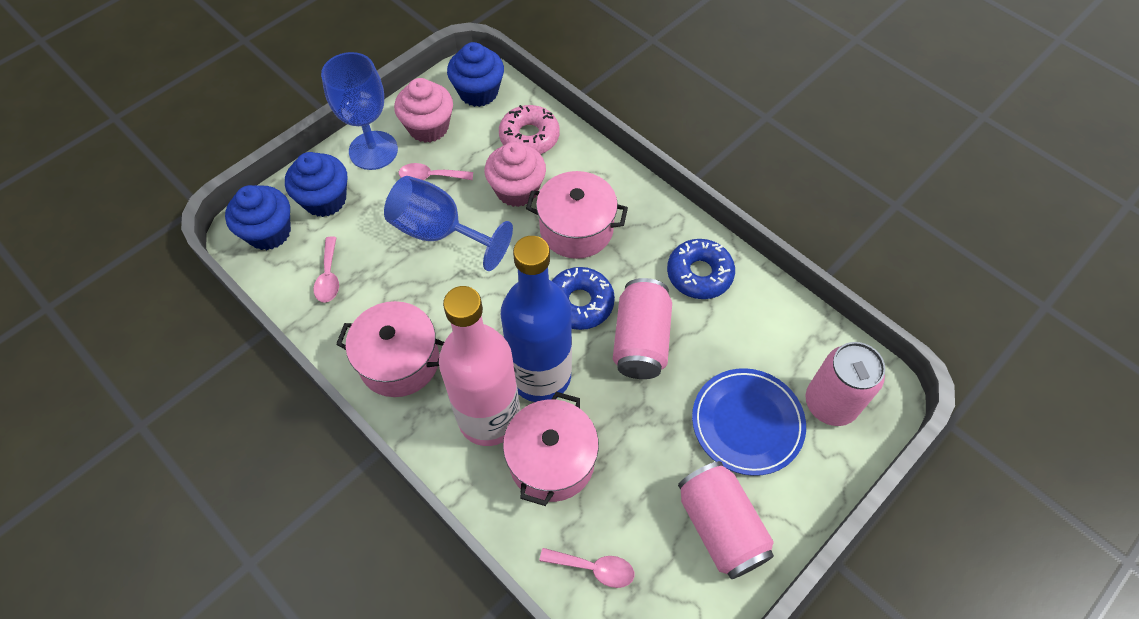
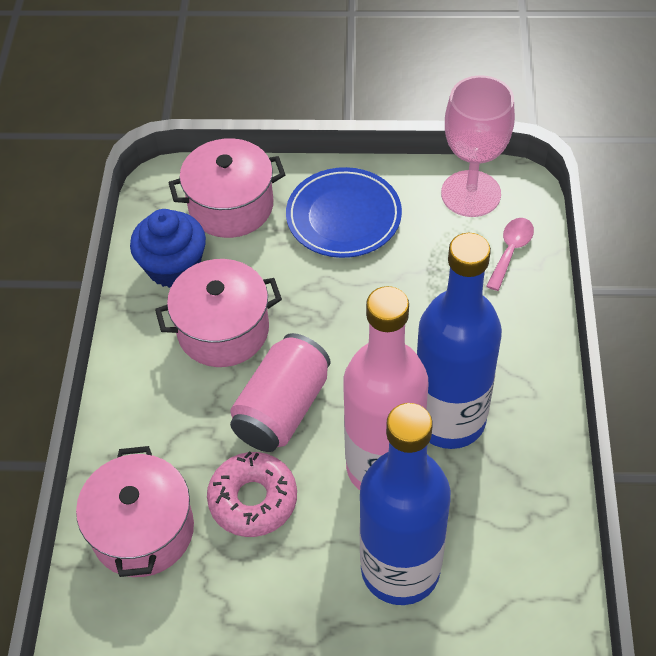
blue bottle: [501,236,572,402] = 1 -> [360,403,451,605] [417,233,502,449] = 2
blue cupcake: [225,185,291,250] [285,152,347,217] [447,42,504,107] = 3 -> [130,209,206,288] = 1
blue donut: [552,267,615,330] [667,239,735,299] = 2 -> none = 0
blue goblet: [321,52,398,170] [384,176,513,271] = 2 -> none = 0
pink can: [613,278,672,379] [678,461,774,579] [805,342,885,426] = 3 -> [230,333,330,452] = 1
pink cupcake: [394,78,453,143] [485,142,546,207] = 2 -> none = 0
pink goblet: none = 0 -> [441,76,515,217] = 1
pink spoon: [313,236,339,303] [399,163,473,180] [539,548,634,588] = 3 -> [486,218,534,291] = 1

